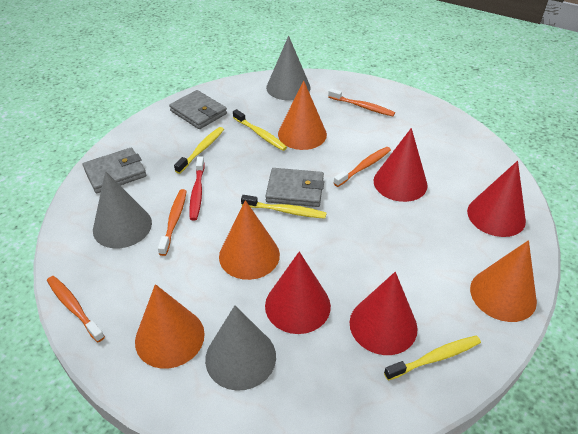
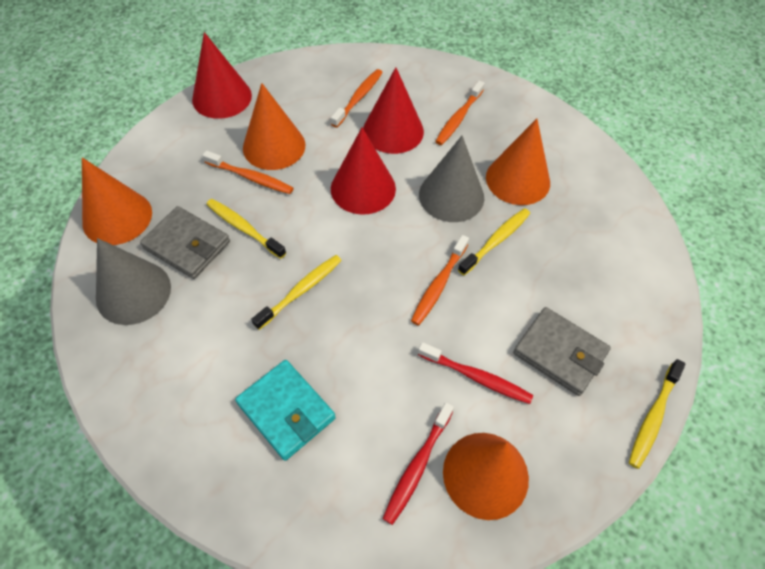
grey cone: [93,171,152,248] [205,305,276,391] [266,36,311,100] = 3 -> [96,238,171,325] [419,135,484,222] = 2
grey wallet: [83,148,146,193] [169,90,227,129] [266,168,324,207] = 3 -> [140,206,230,279] [513,307,611,396] = 2
red cone: [265,252,331,334] [350,272,418,355] [373,128,428,202] [467,161,526,237] = 4 -> [192,32,252,119] [331,128,396,215] [363,67,424,154] = 3
red toothbrush: [189,156,205,221] = 1 -> [383,402,454,525] [418,342,533,404] = 2
turquoise wallet: none = 0 -> [235,360,336,461] = 1

